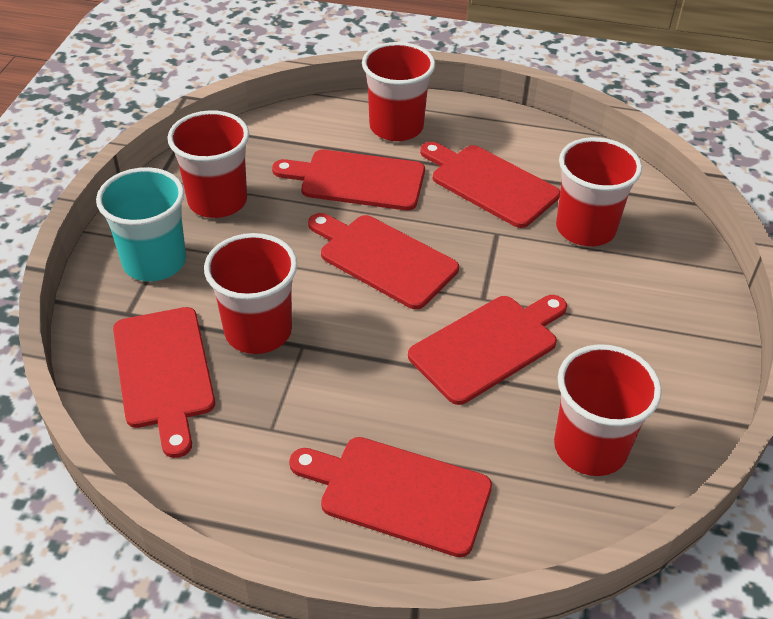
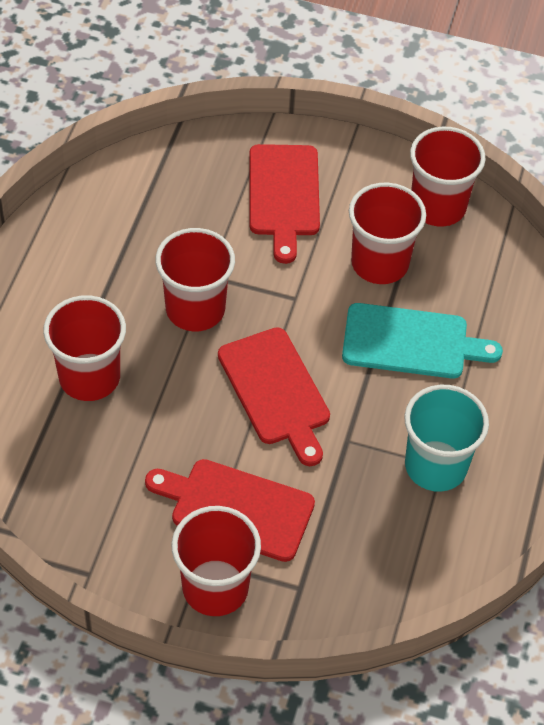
red cutting board: [113,307,215,458] [272,150,425,210] [289,437,492,557] [308,213,459,309] [408,295,567,405] [420,142,560,228] = 6 -> [145,459,315,562] [218,327,330,466] [250,144,320,264] = 3
turquoise cutting board: none = 0 -> [342,303,503,378] = 1

